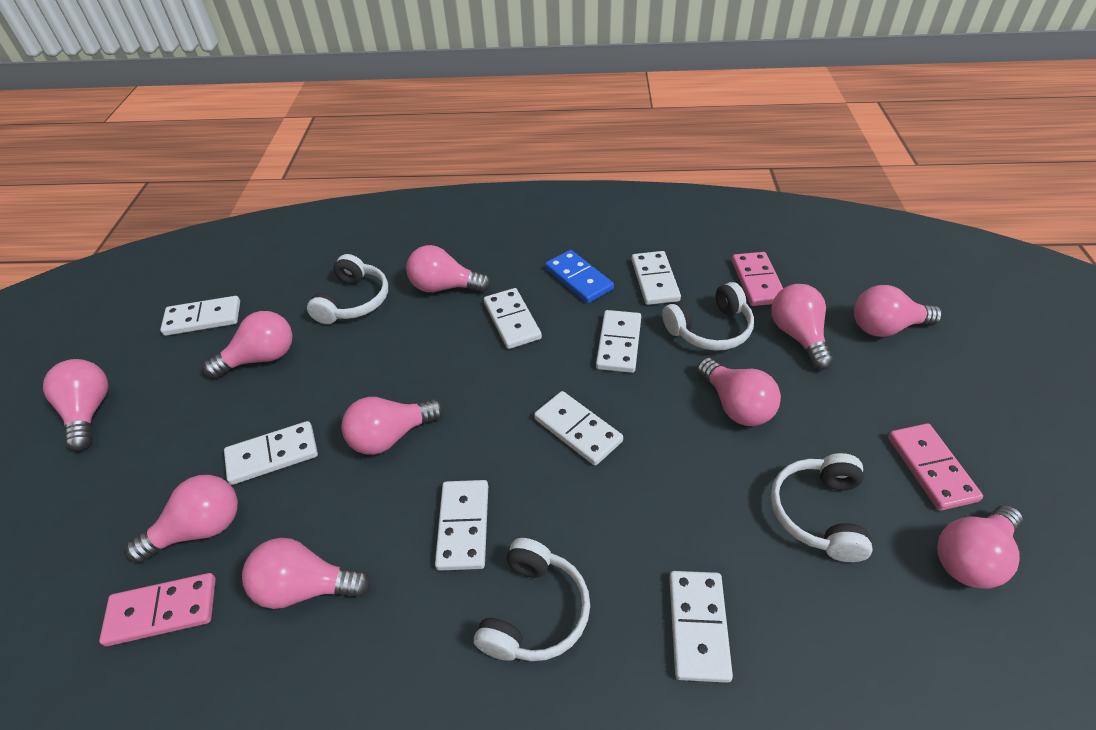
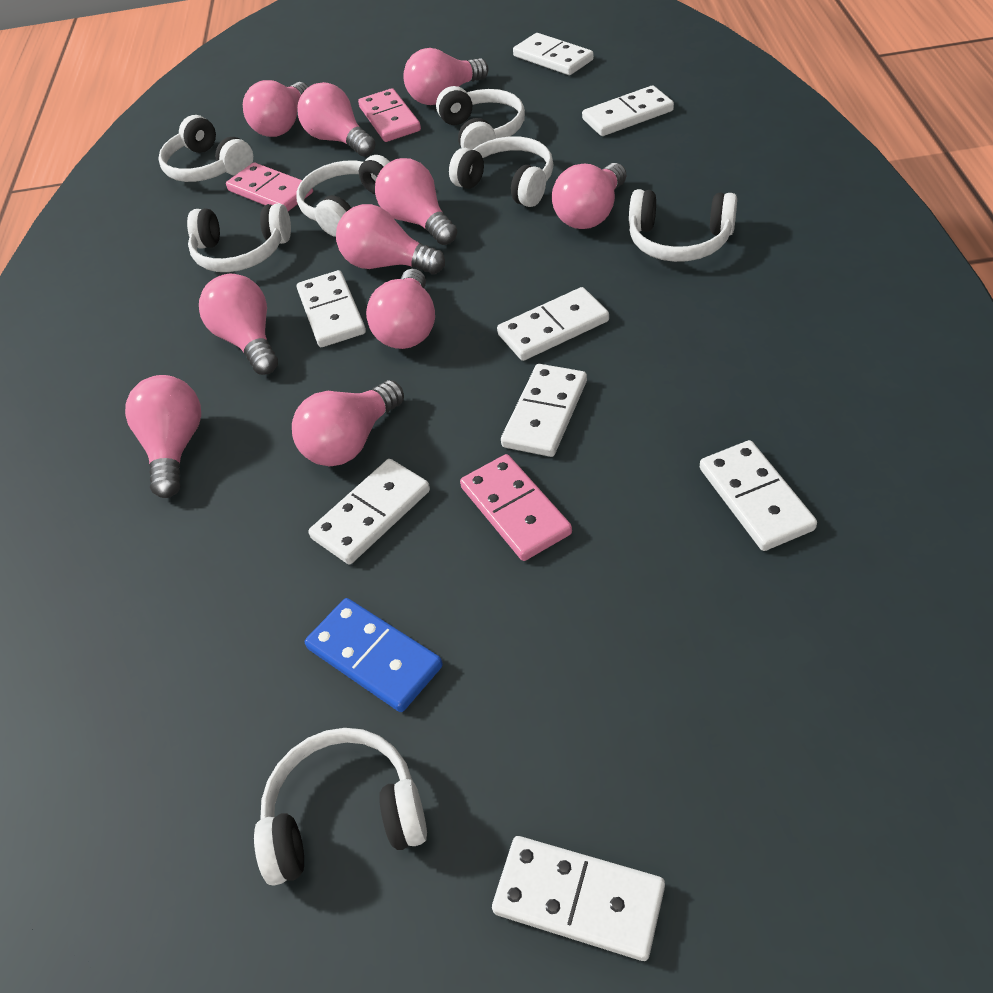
white headphones: [307,254,388,324] [474,538,590,661] [662,282,754,351] [771,453,873,562] = 4 -> [158,115,253,182] [187,203,291,272] [254,728,427,886] [296,155,390,237] [436,86,525,150] [449,136,553,207] [629,189,737,262] = 7

